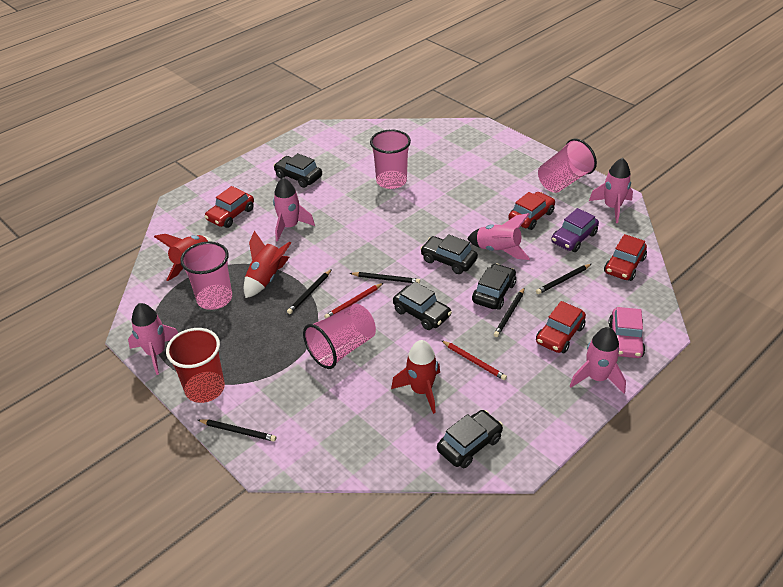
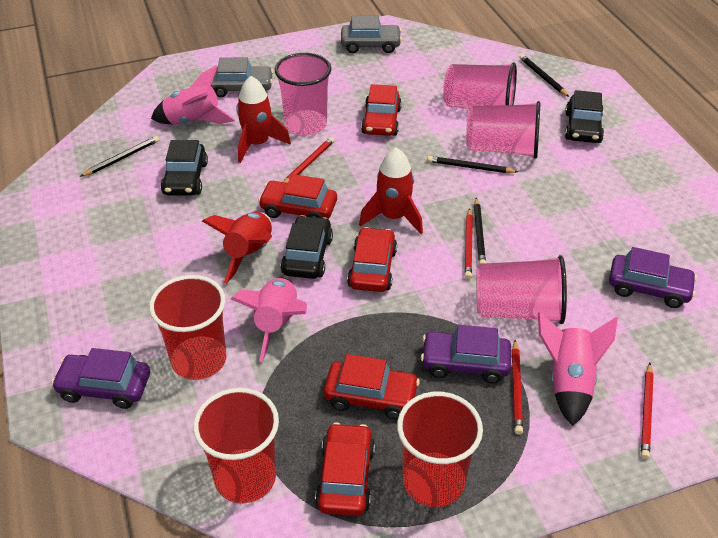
black car: [274,153,322,188] [393,282,452,330] [420,234,478,274] [437,410,503,468] [472,263,516,310] = 5 -> [161,140,208,196] [281,215,333,279] [565,90,604,143] = 3
black pencil: [198,419,276,442] [287,269,332,314] [350,272,420,284] [494,288,525,337] [536,264,591,294] = 5 -> [80,136,159,177] [427,156,518,173] [474,198,486,266] [520,54,569,97] = 4
grey car: none = 0 -> [211,57,273,97] [341,16,402,53] = 2
pink car: [608,307,645,358] = 1 -> none = 0
pink rocket: [128,303,178,375] [273,178,315,242] [467,213,530,260] [570,327,626,393] [589,158,633,223] = 5 -> [151,66,235,125] [231,278,307,362] [538,312,618,426] = 3
purple car: [551,208,599,252] = 1 -> [51,348,150,409] [421,325,511,383] [609,247,697,308] = 3
red car: [205,186,254,228] [508,192,555,230] [536,301,586,353] [604,234,647,281] = 4 -> [258,174,337,219] [315,423,375,516] [324,354,420,420] [347,227,397,292] [361,84,402,136] = 5
red cup: [166,328,225,403] = 1 -> [149,275,227,380] [193,388,279,503] [397,392,483,507] = 3
red pencil: [324,283,383,318] [441,340,507,380] = 2 -> [283,137,334,183] [464,208,473,279] [512,340,523,435] [641,363,654,459] = 4

